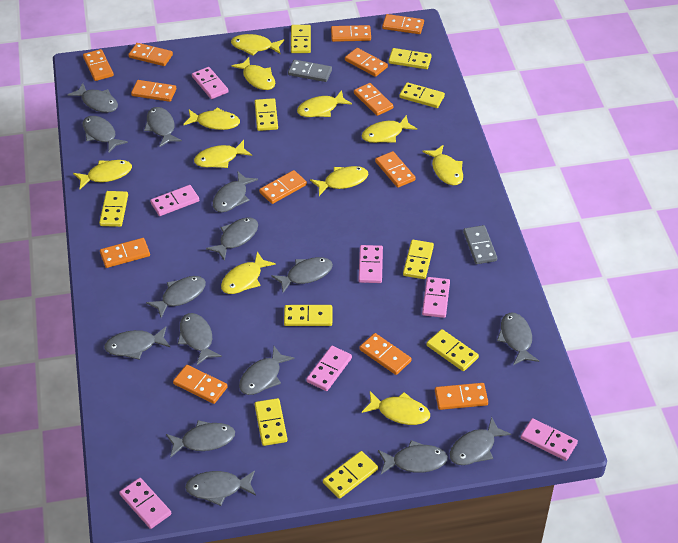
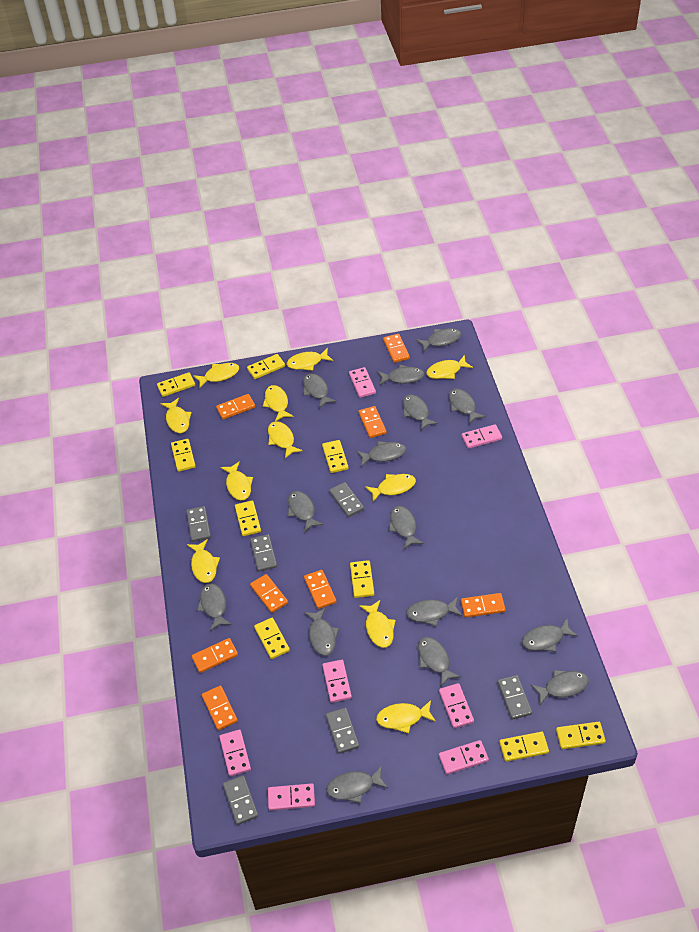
grey domino: [288,60,332,82] [463,225,497,264] = 2 -> [186,506,211,542] [223,775,258,825] [250,534,277,572] [326,708,359,754] [329,482,364,517] [497,675,532,720] = 6
orange domino: [83,49,114,81] [100,238,150,268] [128,43,173,66] [131,80,176,102] [173,365,228,404] [259,170,307,204] [331,25,371,42] [345,48,388,77] [354,83,393,116] [360,333,412,375] [375,151,416,188] [382,14,424,34] [435,383,488,410] = 13 -> [192,638,238,673] [202,685,238,730] [216,394,255,419] [250,574,288,613] [304,570,336,609] [359,406,387,438] [383,334,410,363] [461,593,505,618] = 8
yellow domino: [99,191,128,227] [255,98,278,131] [255,398,288,446] [284,305,332,326] [291,25,311,53] [323,451,378,499] [388,48,432,69] [399,82,445,108] [403,240,434,279] [427,329,479,371] = 10 -> [157,372,195,397] [171,439,196,472] [235,501,261,536] [247,354,285,379] [254,618,290,659] [322,440,349,473] [350,560,374,598] [500,732,549,762] [556,722,606,749] = 9

